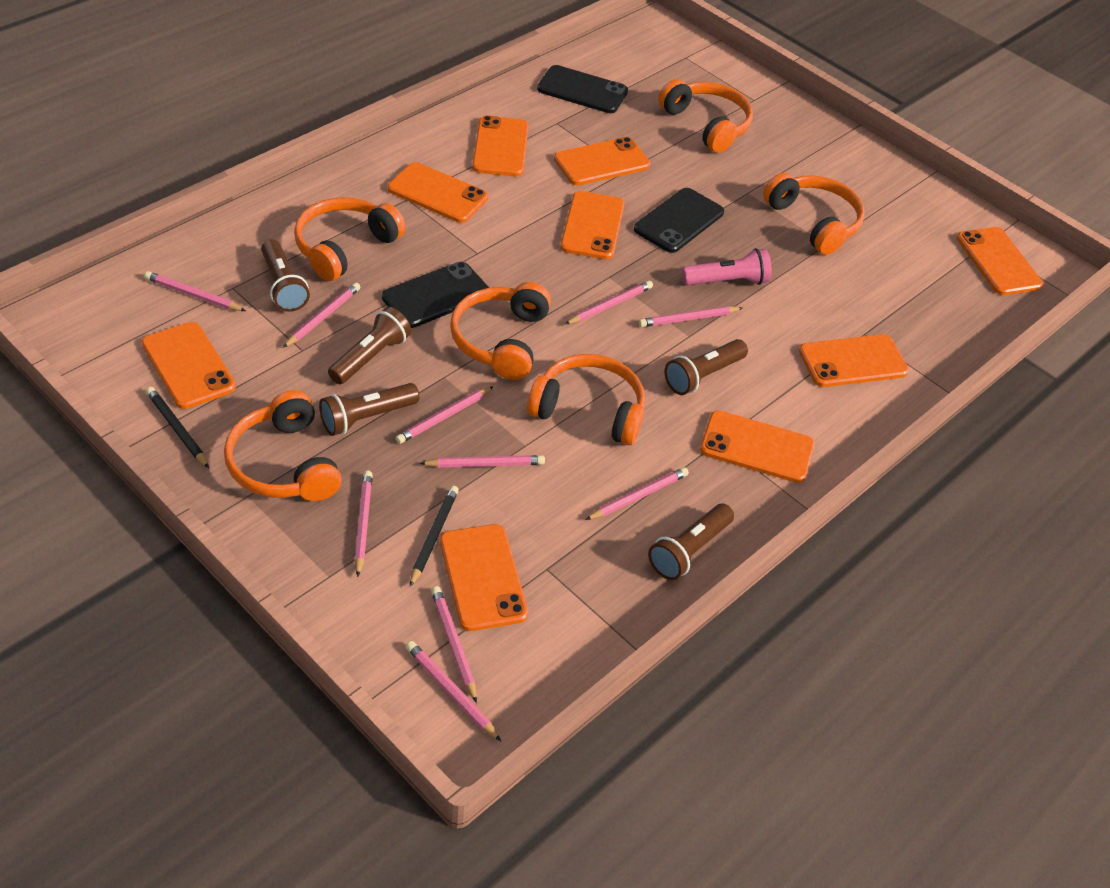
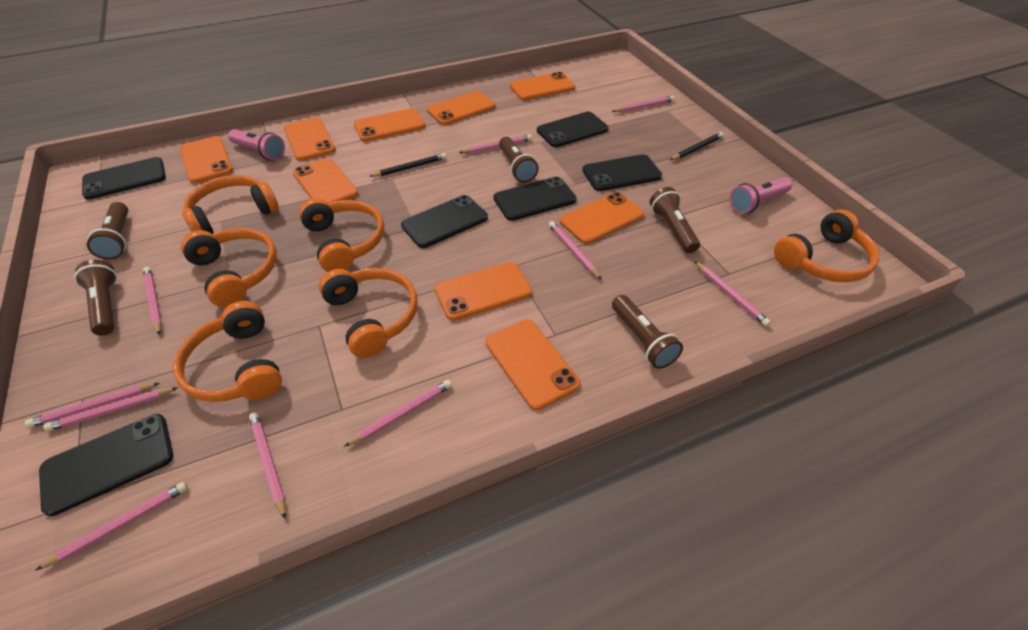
black phone: [382,262,489,328] [537,65,628,113] [634,188,724,253] = 3 -> [39,414,173,516] [82,157,166,200] [401,195,488,248] [493,177,577,221] [537,112,608,147] [582,154,662,191] = 6
pink flashlight: [682,248,772,285] = 1 -> [228,129,285,160] [730,177,792,214] = 2

